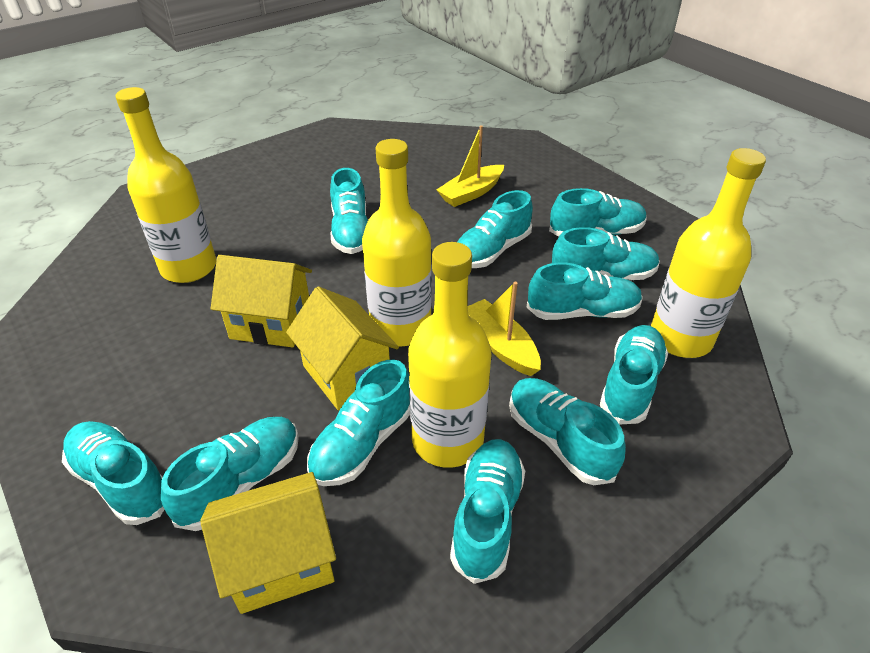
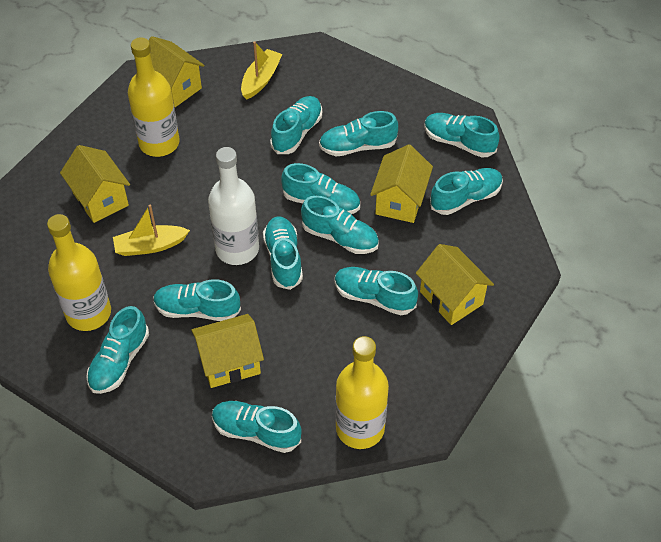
white bottle: none = 0 -> [208,147,259,265] = 1
yellow bottle: [115,87,216,283] [362,139,432,347] [408,242,491,468] [651,148,766,358] = 4 -> [47,214,111,331] [128,37,180,157] [335,336,389,449] = 3
yellow house: [200,472,336,614] [211,255,312,348] [286,286,399,411] = 3 -> [60,145,130,223] [149,36,205,107] [191,314,264,388] [370,144,433,223] [416,244,494,325] = 5

